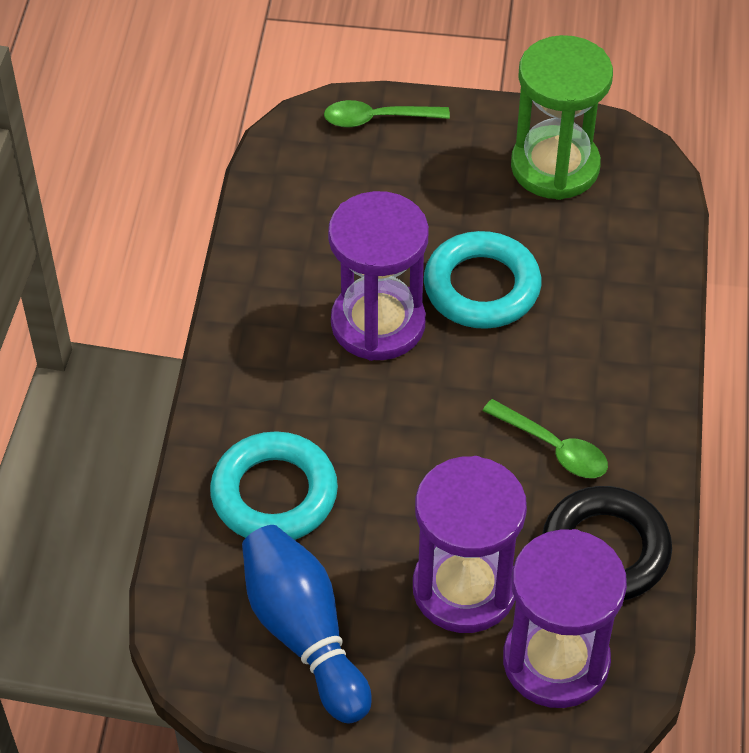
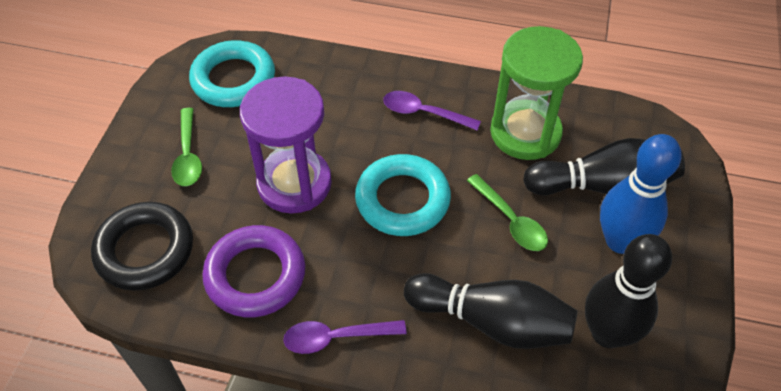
black bowling pin: none = 0 -> [404,273,577,349] [523,138,685,195] [585,234,672,348] = 3
purple hourglass: [328,191,429,361] [413,456,527,633] [503,529,627,708] = 3 -> [240,76,332,214] = 1
purple ring: none = 0 -> [202,225,305,317] = 1
purple spoon: none = 0 -> [283,320,406,354] [383,91,481,131] = 2

